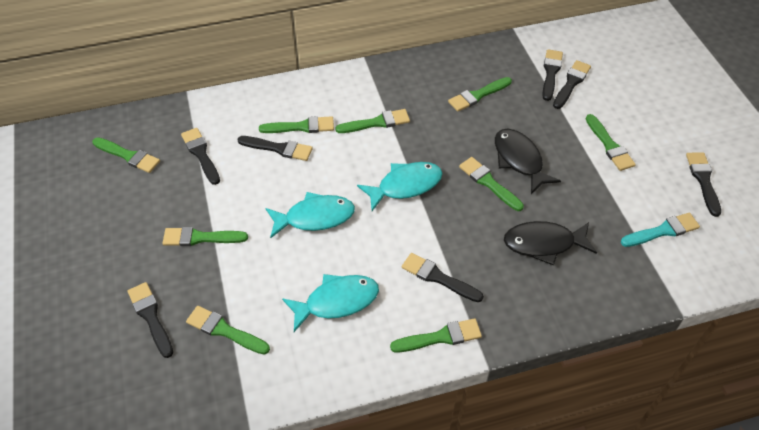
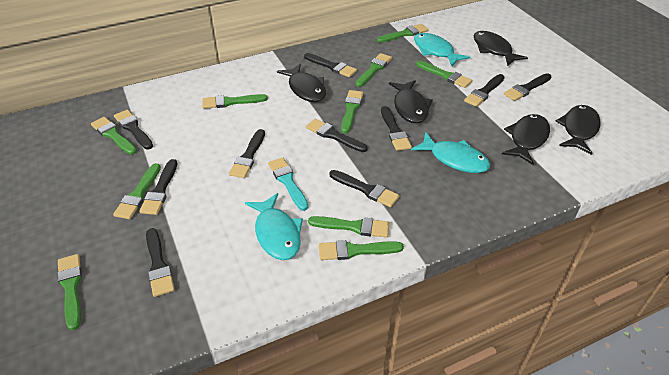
black brush: [128,282,173,358] [181,128,220,185] [237,136,313,161] [402,253,484,302] [542,49,563,101] [553,60,591,109] [686,152,721,217] = 7 -> [114,109,153,149] [139,159,177,215] [146,228,175,297] [229,129,265,178] [304,53,357,77] [306,119,367,152] [329,170,399,207] [381,106,412,151] [464,74,504,107] [504,73,552,101] = 10
black fish: [495,129,561,194] [504,221,597,265] = 2 -> [277,63,326,102] [389,80,433,123] [474,31,528,66] [502,114,550,165] [555,105,600,155] = 5
green brush: [92,137,160,173] [163,227,248,246] [186,306,270,355] [259,116,334,133] [335,109,410,133] [390,318,482,352] [448,77,512,112] [459,157,524,211] [586,114,636,171] = 9 -> [57,254,82,330] [91,117,137,155] [113,163,161,219] [203,94,268,109] [308,216,390,238] [319,240,404,260] [341,90,363,133] [356,53,392,87] [377,24,428,43] [416,61,472,88] = 10

